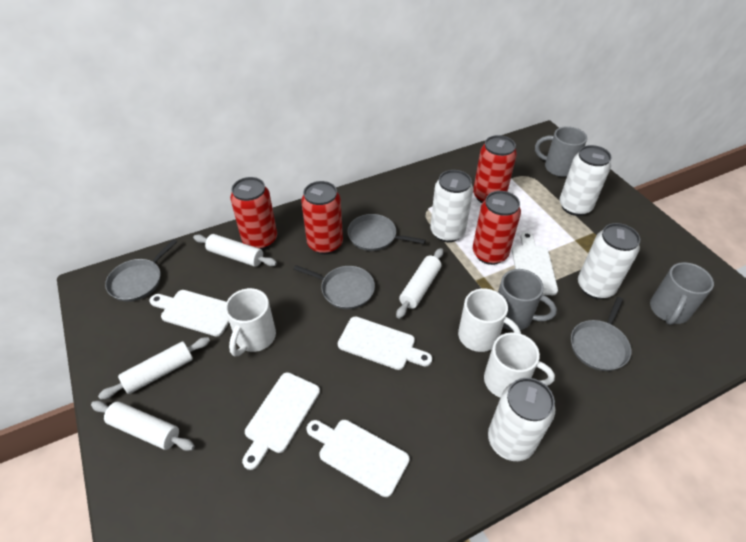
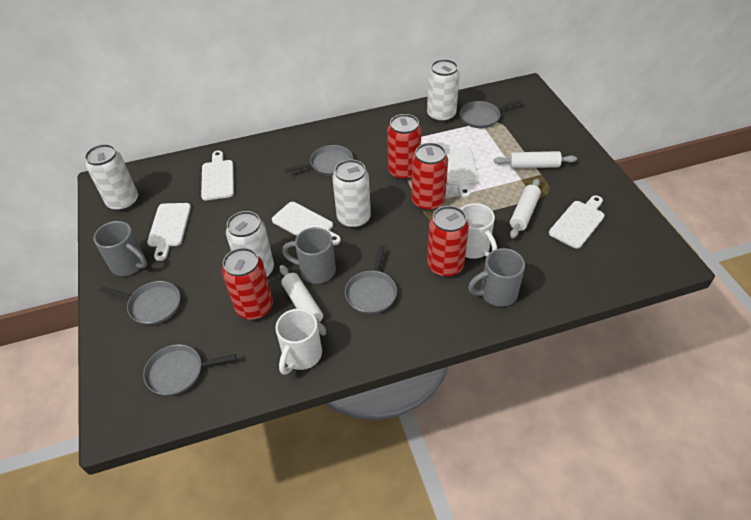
grey pan: [105,239,178,302] [293,265,375,309] [347,214,425,251] [571,297,631,371] = 4 -> [100,281,180,325] [143,344,236,396] [285,145,353,176] [345,245,397,314] [460,99,521,128] = 5
white mug: [225,288,276,356] [458,288,521,352] [484,332,555,398] = 3 -> [275,309,322,375] [461,203,497,259] = 2
white rolling pin: [91,401,195,451] [98,337,210,400] [193,234,277,267] [396,248,443,319] = 4 -> [279,265,326,336] [494,151,577,168] [510,178,541,239] = 3

